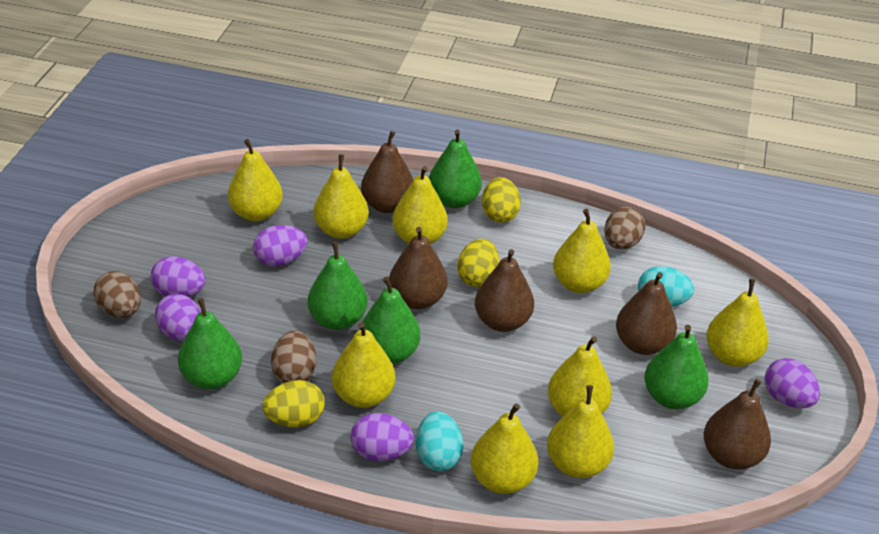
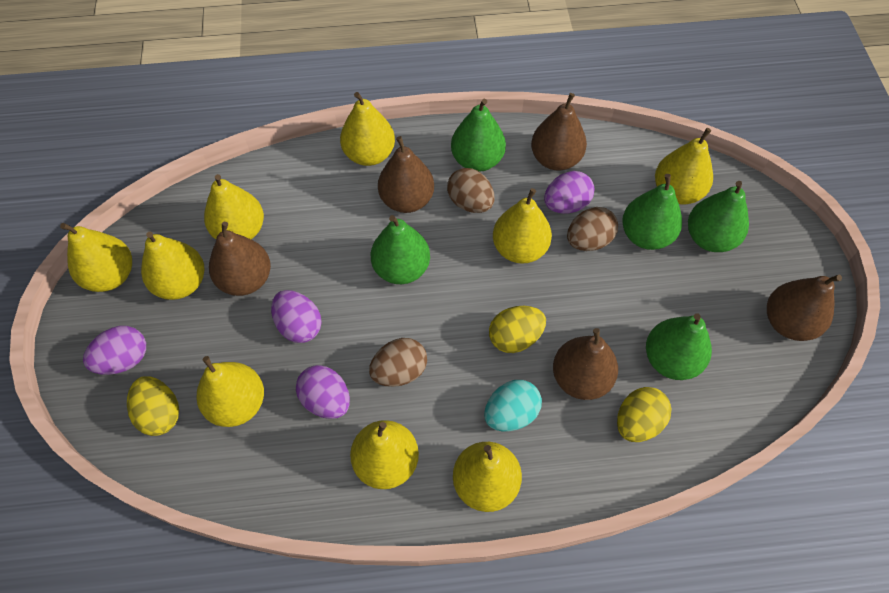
purple egg: [151,256,206,297] [155,294,201,341] [253,225,307,266] [351,413,414,461] [765,358,820,408] = 5 -> [83,326,146,375] [271,290,322,343] [296,365,350,419] [544,171,594,214] = 4
turquoise egg: [416,411,464,471] [638,266,694,307] = 2 -> [484,380,542,431] = 1

